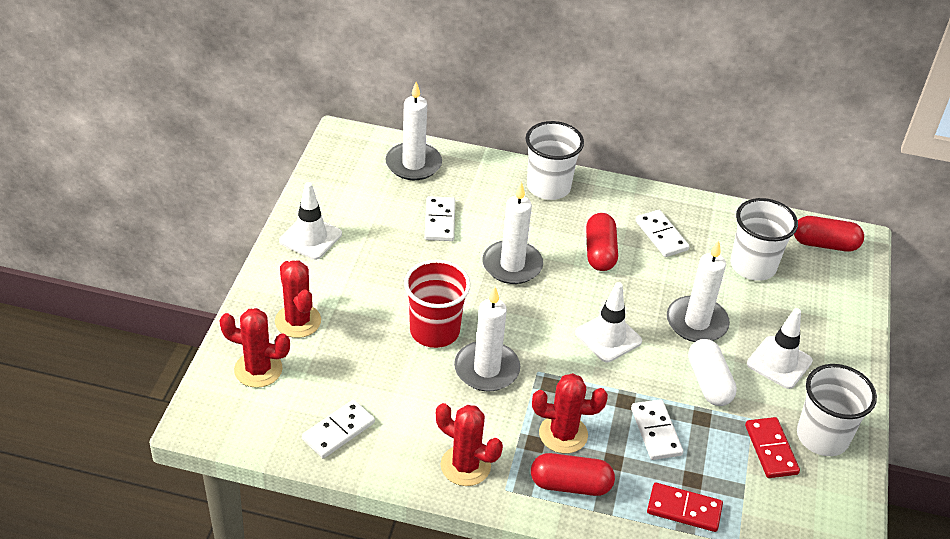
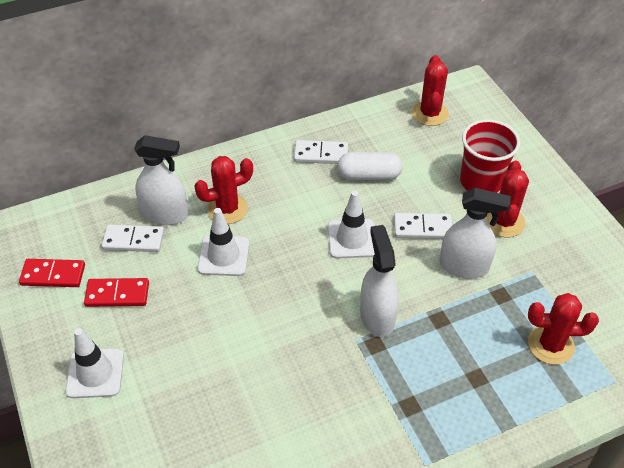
red capsule: [531,453,615,496] [586,213,618,271] [794,216,864,252] = 3 -> none = 0
white candle: [386,82,442,180] [454,287,520,391] [482,182,543,284] [667,240,730,342] = 4 -> none = 0
white cup: [526,121,584,200] [730,198,798,281] [797,364,877,456] = 3 -> none = 0
white domino: [302,400,375,458] [425,196,455,241] [631,399,683,460] [635,210,690,257] = 4 -> [102,225,164,252] [294,140,348,164] [394,213,452,239] = 3
white spray bottle: none = 0 -> [134,135,189,225] [360,225,399,337] [440,188,511,278] = 3

